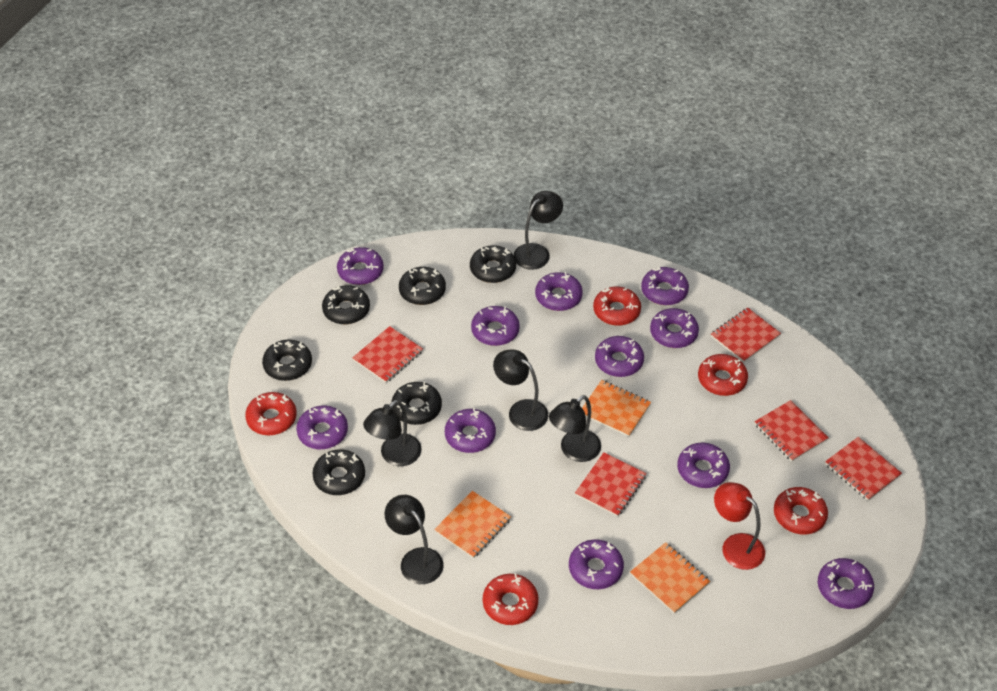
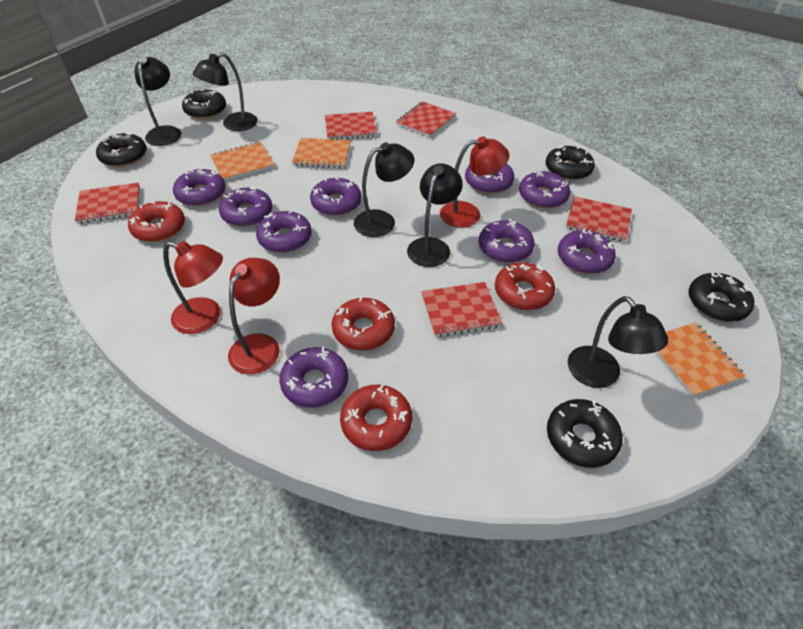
black donut: [262,339,312,381] [312,449,365,495] [322,285,370,324] [391,382,442,425] [399,267,446,305] [470,245,516,283] = 6 -> [96,132,147,167] [182,89,226,119] [546,145,595,180] [547,399,623,468] [688,272,754,322] = 5
purple donut: [296,406,348,449] [337,247,384,285] [445,408,496,453] [471,306,520,346] [535,272,583,311] [569,539,624,589] [595,336,644,377] [641,267,689,305] [650,308,699,348] [677,443,730,488] [818,558,874,609] = 11 -> [173,169,225,206] [219,186,272,227] [256,211,312,253] [279,347,348,408] [310,177,362,216] [465,163,514,194] [479,219,535,263] [519,171,570,208] [558,229,616,274] = 9
red donut: [245,392,297,435] [483,573,538,625] [593,287,641,326] [698,354,748,396] [774,487,828,534] = 5 -> [128,201,185,242] [332,297,395,350] [340,385,412,451] [495,262,555,310] = 4
red lamp: [714,482,765,570] = 1 -> [163,241,223,334] [228,258,280,374] [440,136,509,228] = 3

